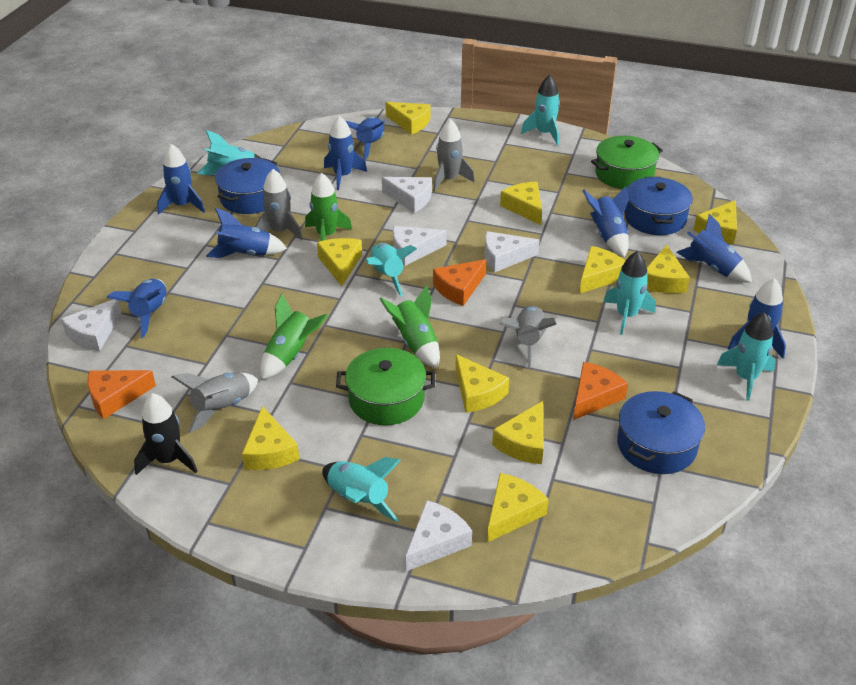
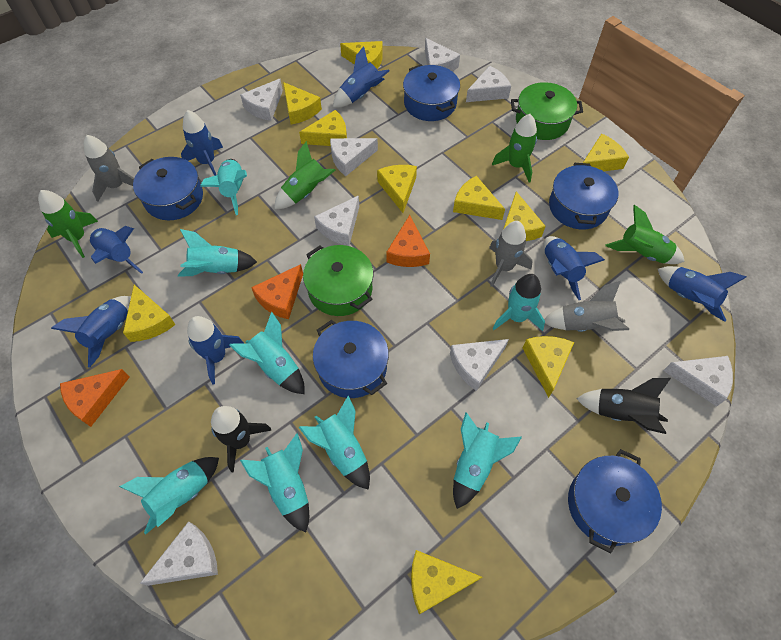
black rocket: [134,393,198,475] = 1 -> [211,406,272,472] [576,378,671,434] = 2
blue pot: [215,158,280,214] [617,391,705,474] [624,177,693,235] = 3 -> [133,157,203,220] [313,320,389,398] [403,65,460,121] [549,163,618,229] [568,449,662,553] = 5
blue rocket: [107,279,166,338] [157,144,205,214] [206,208,287,258] [324,116,367,190] [346,117,385,160] [583,186,629,257] [676,213,752,282] [728,278,786,359] = 8 -> [51,296,131,368] [90,226,143,274] [181,110,223,176] [187,316,244,384] [333,46,389,107] [544,236,605,300] [658,266,747,322] = 7
green rocket: [260,294,328,380] [305,173,352,241] [380,285,440,369] = 3 -> [38,190,98,258] [274,141,335,209] [492,114,537,183] [605,205,684,264] = 4
grey rocket: [172,372,258,433] [255,169,303,240] [433,119,475,191] [500,306,557,368] = 4 -> [84,135,134,202] [489,221,533,287] [544,281,629,332] = 3
turquoise rocket: [197,130,262,175] [322,457,401,522] [366,243,417,296] [521,75,560,145] [604,251,656,335] [717,312,776,401] = 6 -> [119,457,219,535] [178,229,257,277] [200,159,247,215] [229,312,305,394] [240,433,309,532] [299,395,370,490] [453,412,522,509] [493,274,545,331] = 8
white cheese: [61,299,122,351] [382,177,432,213] [393,226,447,266] [405,500,472,571] [485,231,540,273] = 5 -> [139,521,218,586] [240,78,283,121] [314,195,359,246] [330,138,378,176] [425,38,460,71] [450,339,509,391] [466,66,511,102] [663,356,733,406] = 8

